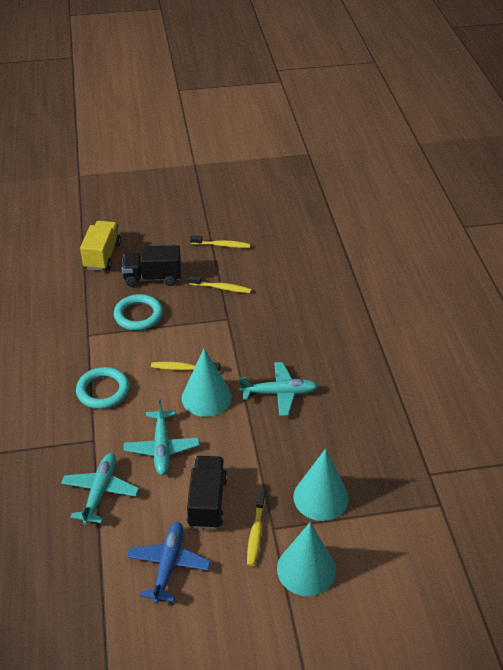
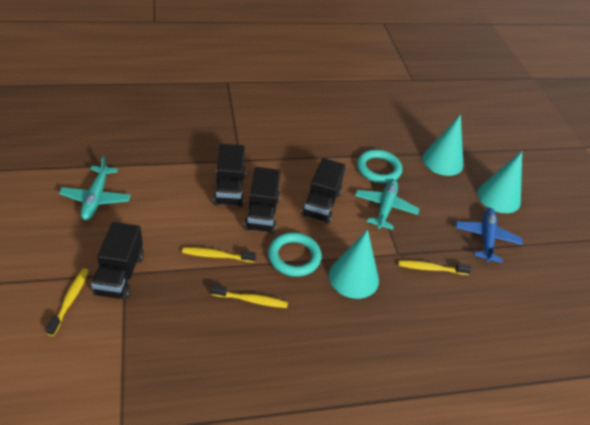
black truck: [122,245,181,287] [187,456,227,529] = 2 -> [91,222,144,300] [213,144,246,207] [244,167,281,234] [301,158,346,224] = 4
turquoise plane: [61,453,139,525] [124,399,199,475] [239,362,318,416] = 3 -> [59,155,131,220] [355,179,420,230] = 2
yellow truck: [80,221,121,271] = 1 -> none = 0

